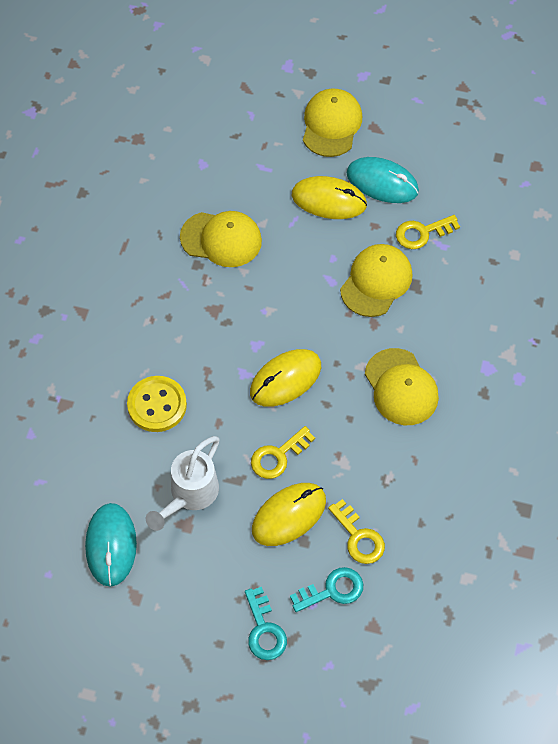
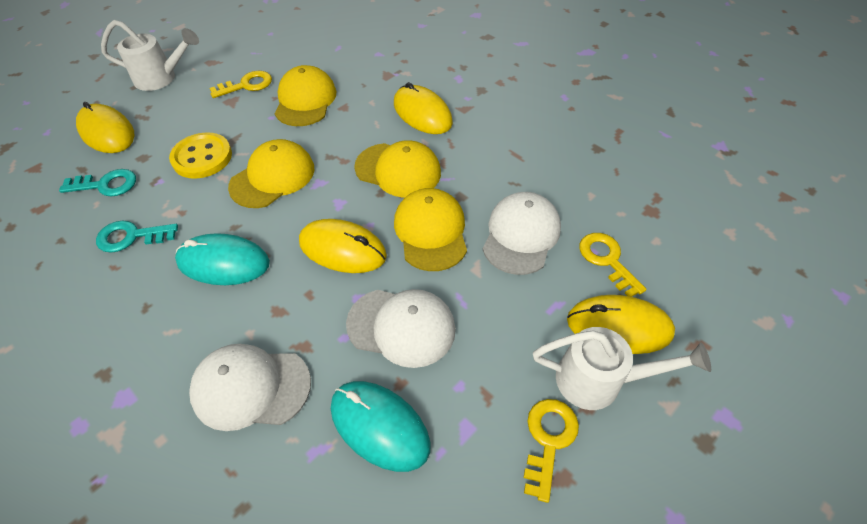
white cap: none = 0 -> [189,344,311,431] [346,289,456,368] [483,192,561,275] = 3
white watering can: [146,436,219,531] = 1 -> [101,20,199,91] [533,327,711,410] = 2
yellow mouse: [250,349,321,407] [252,483,326,546] [292,176,367,219] = 3 -> [76,102,135,153] [299,219,387,273] [394,82,453,134] [567,295,675,354] = 4

